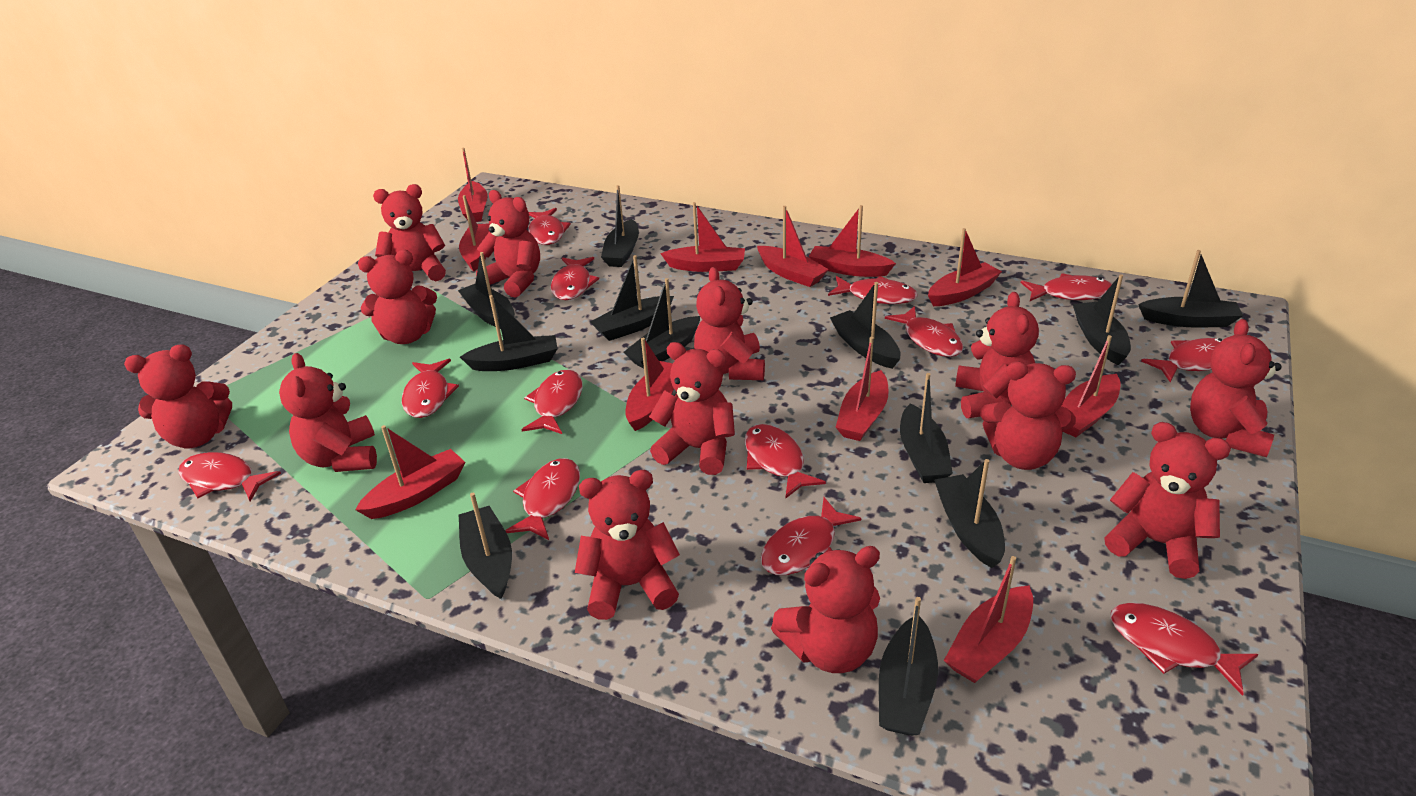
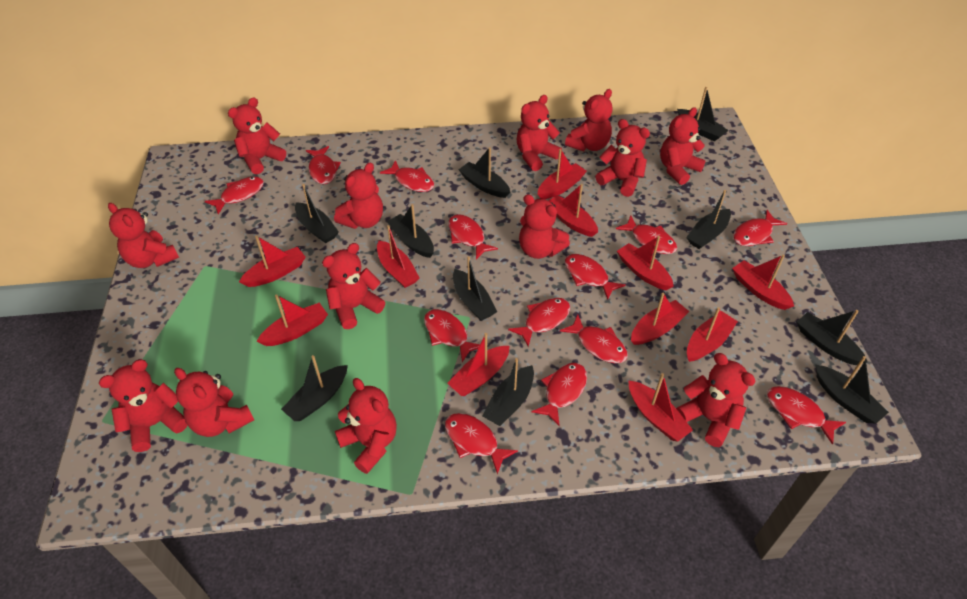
black boat: [458,252,515,329] [459,493,512,599] [460,295,558,371] [590,255,674,341] [601,185,639,267] [623,278,700,369] [830,282,901,369] [879,597,938,736] [900,373,953,483] [934,459,1005,568] [1073,274,1131,365] [1138,250,1243,327] = 12 -> [281,355,348,421] [295,184,339,243] [387,204,434,258] [453,256,497,321] [459,147,510,198] [482,358,534,426] [677,87,729,142] [686,190,731,249] [797,310,868,365] [815,356,889,423] = 10

